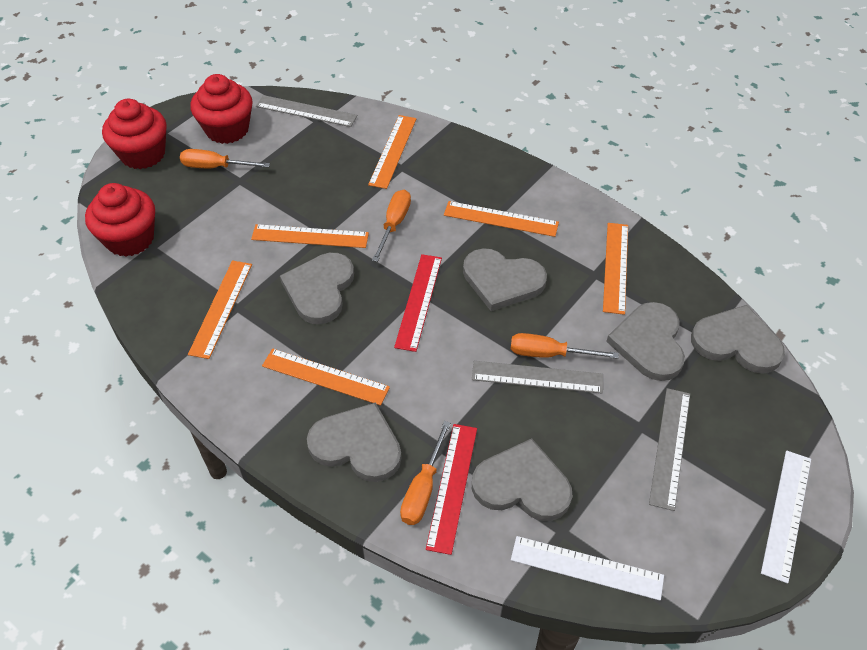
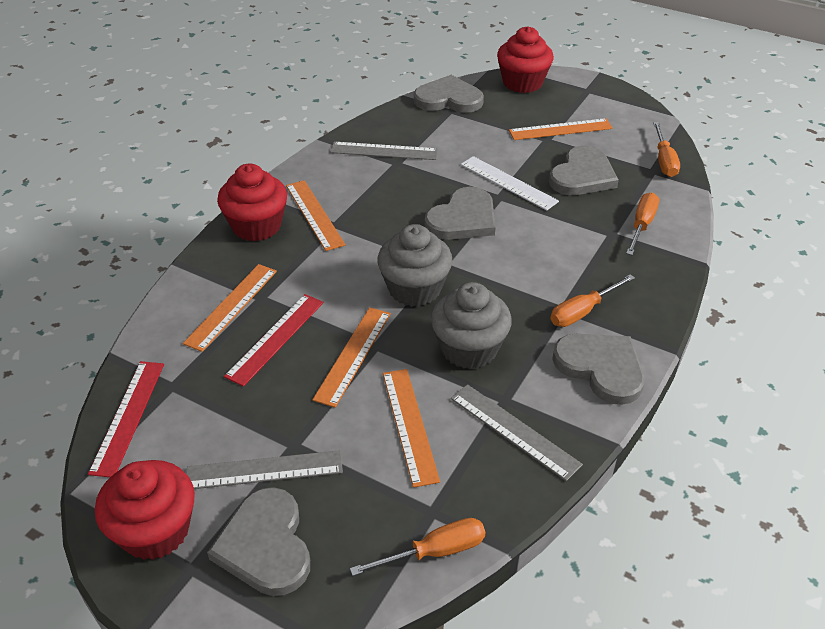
grey cupcake: none = 0 -> [377,224,453,307] [431,282,512,369] = 2
grey heart: [280,253,354,324] [307,402,402,482] [463,248,547,311] [472,438,572,521] [606,302,685,381] [691,305,785,374] = 6 -> [207,487,310,596] [414,75,484,113] [425,187,496,240] [549,146,619,195] [552,334,644,405] = 5
orange ruler: [188,260,252,359] [251,224,369,248] [262,348,390,406] [368,115,417,189] [444,201,559,237] [603,223,628,315] = 6 -> [183,264,277,352] [286,180,346,251] [312,307,391,408] [383,369,440,488] [509,118,613,140] = 5
white ruler: [511,536,664,601] [761,451,811,584] = 2 -> [461,156,559,211] = 1

